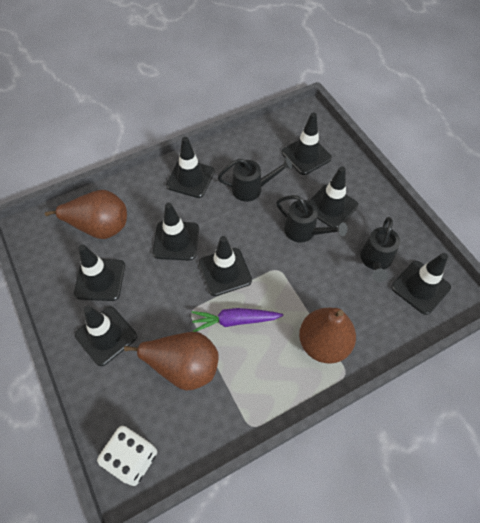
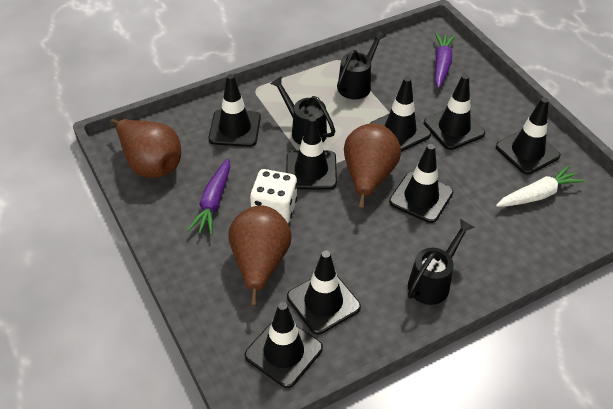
purple carrot: [192,308,283,332] = 1 -> [187,158,230,235] [435,33,455,88] = 2
white carrot: none = 0 -> [496,165,585,207] = 1

